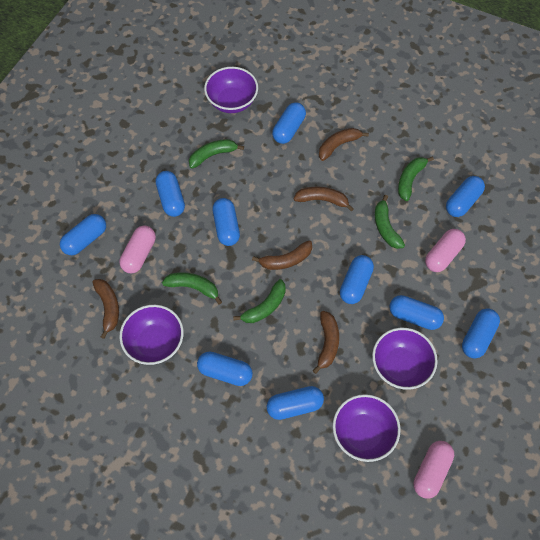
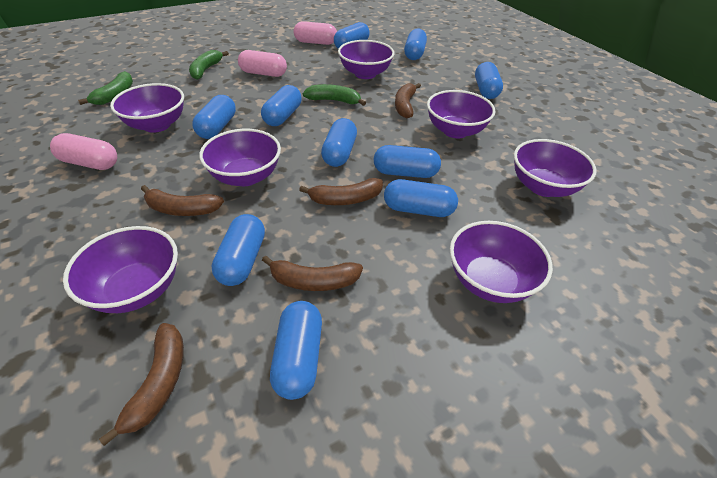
green banana: [162,272,222,305] [189,139,244,169] [233,279,286,323] [375,195,405,249] [398,156,434,201] = 5 -> [78,71,133,105] [189,50,229,80] [303,84,366,106] = 3
purple bowl: [119,305,184,365] [204,67,258,113] [333,394,401,462] [372,328,438,390] = 4 -> [63,226,178,313] [110,83,184,133] [199,129,281,186] [338,40,395,79] [427,90,496,138] [450,221,553,303] [514,139,597,197] = 7

